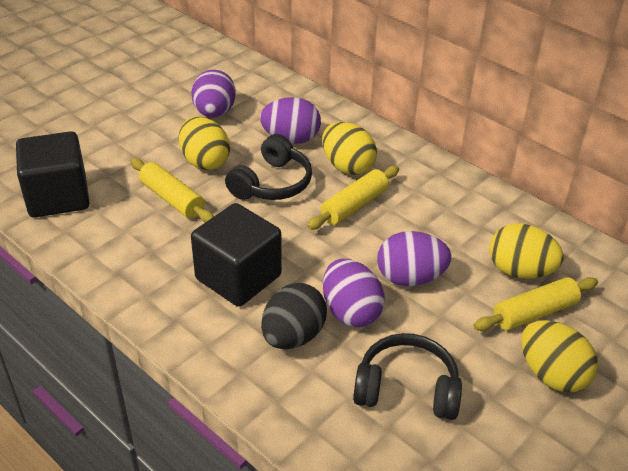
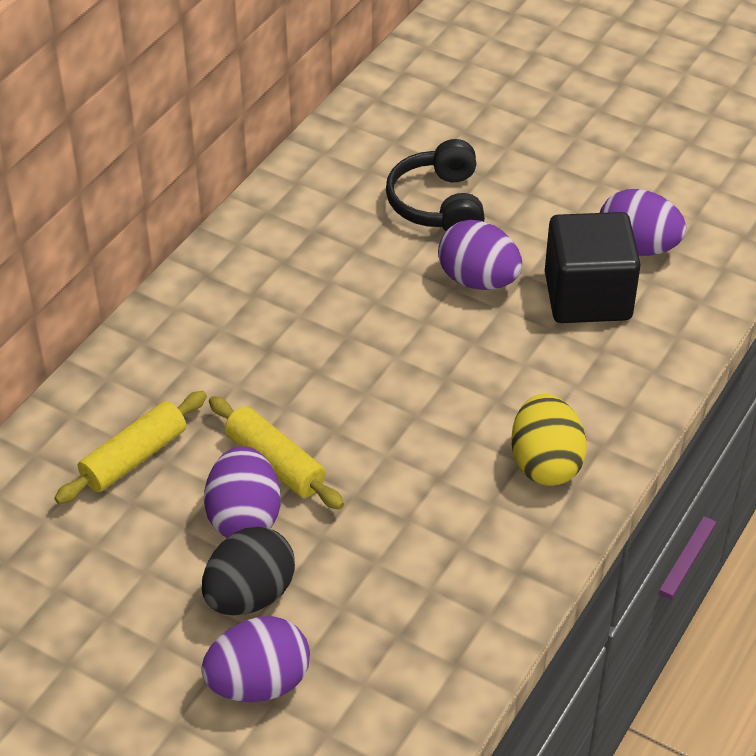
black cube: [16,131,90,218] [191,203,282,307] = 2 -> [545,212,641,323] = 1
black headphones: [225,134,312,200] [353,333,462,420] = 2 -> [386,139,485,231] = 1
yellow egg: [179,116,230,170] [322,122,377,175] [489,223,564,279] [521,320,598,392] = 4 -> [511,394,587,486] = 1
yellow rolling pin: [131,158,214,223] [307,166,399,230] [473,277,598,331] = 3 -> [54,391,207,504] [209,396,344,510] = 2

